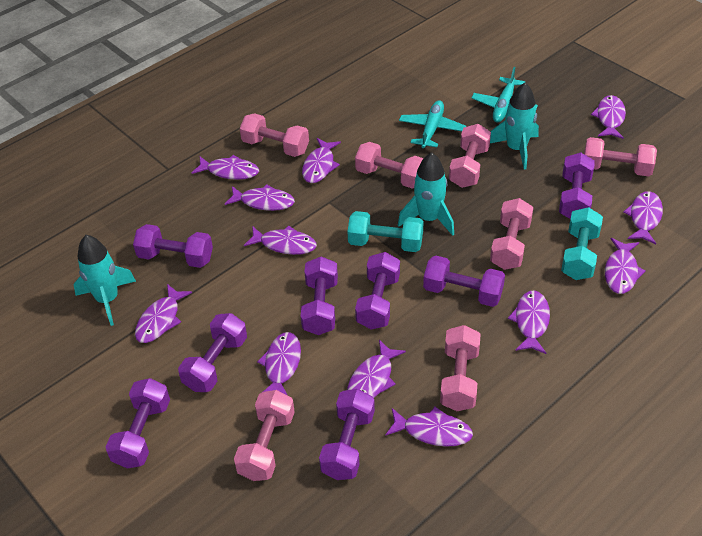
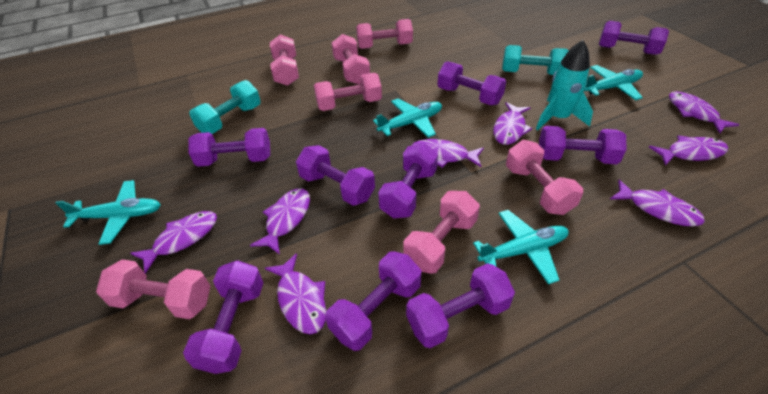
purple dumbbell: [106,378,170,468] [133,224,213,268] [178,313,247,392] [301,257,338,335] [319,389,375,480] [355,252,400,329] [423,256,505,307] [559,153,595,219] = 8 -> [183,260,263,374] [189,128,270,167] [296,145,375,206] [325,251,421,351] [378,143,438,218] [406,263,515,348] [437,61,506,105] [539,126,626,164] [599,21,669,55] = 9
purple fish: [135,284,192,343] [192,155,259,180] [225,184,295,211] [244,226,317,255] [257,332,301,396] [302,138,341,183] [347,340,406,398] [385,407,473,447] [508,290,550,354] [591,95,626,139] [605,238,646,294] [623,191,663,244] = 12 -> [130,211,217,274] [250,188,310,255] [265,253,326,334] [411,139,484,168] [493,102,533,145] [610,179,705,227] [649,136,728,166] [669,91,739,133] = 8
turquoise plane: [399,100,466,148] [472,67,538,122] = 2 -> [56,180,161,245] [373,98,442,138] [473,210,569,285] [584,65,643,100] = 4
turquoise rocket: [73,235,136,326] [398,152,454,236] [490,83,539,170] = 3 -> [536,40,593,130] = 1

